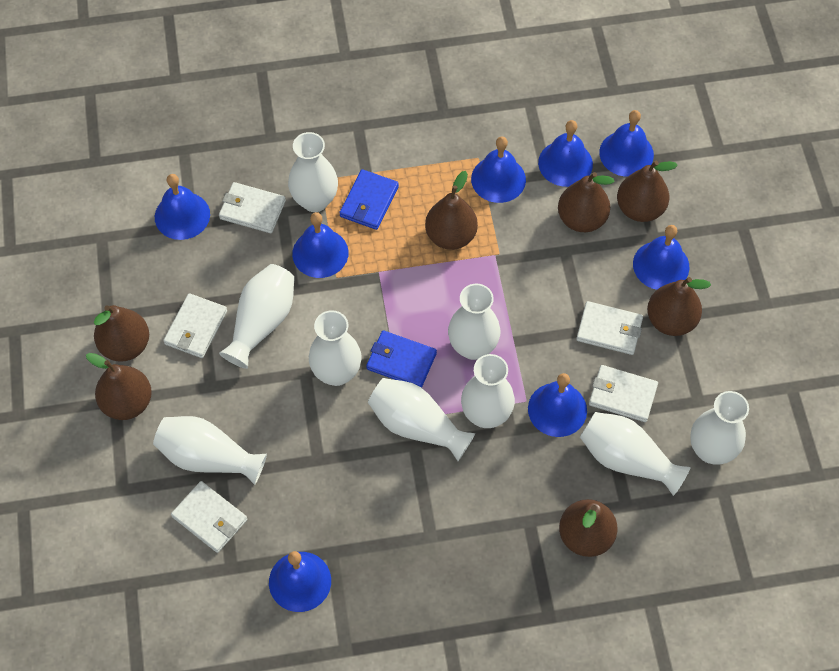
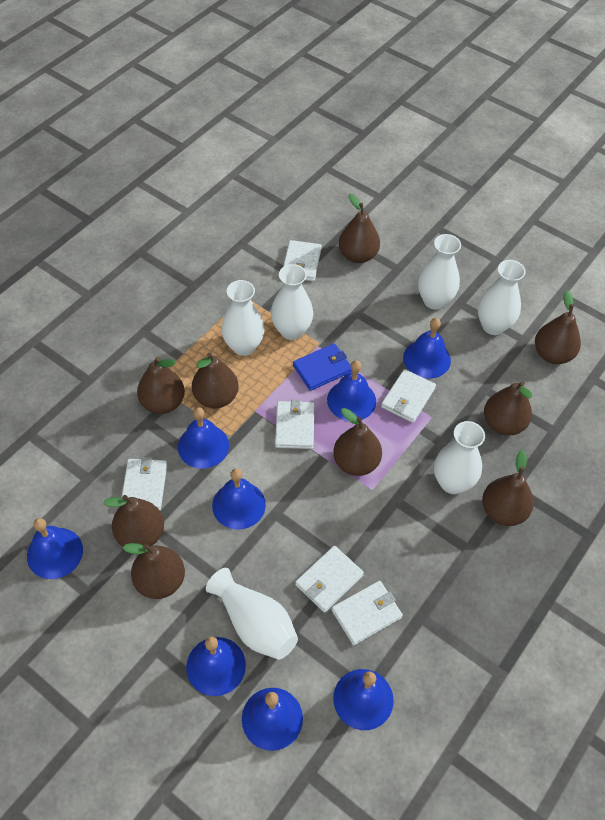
blue wallet: [339,169,399,230] [366,330,437,388] = 2 -> [293,343,352,391] = 1
brown pear: [86,353,152,420] [94,305,149,362] [425,171,478,250] [558,172,615,232] [559,499,618,557] [617,161,678,222] [647,277,711,336] = 7 -> [103,495,164,546] [123,543,185,599] [137,357,185,414] [192,353,239,408] [333,408,382,476] [339,194,380,263] [482,449,534,526] [484,381,533,435] [535,290,581,364] = 9
white vase: [153,416,267,485] [219,264,295,369] [288,132,338,212] [309,310,362,386] [368,378,476,461] [448,283,501,360] [461,354,515,428] [580,412,691,496] [690,391,749,465] = 9 -> [206,568,298,660] [221,280,265,356] [271,264,313,340] [418,234,461,310] [434,421,485,494] [478,260,526,335] = 6
white wallet: [163,293,227,358] [171,481,247,553] [219,182,286,233] [576,301,643,355] [589,365,658,422] = 5 -> [121,457,167,510] [275,399,314,449] [283,240,322,281] [295,546,364,613] [332,581,403,645] [381,369,436,423] = 6

